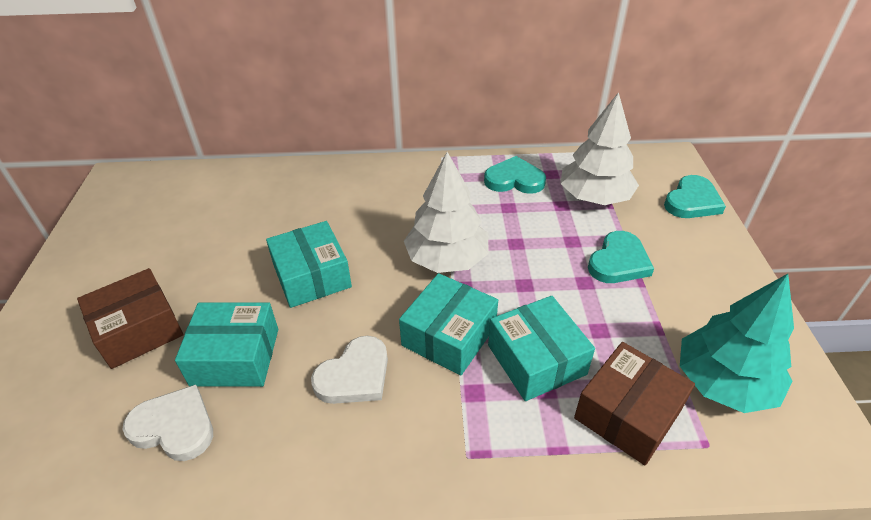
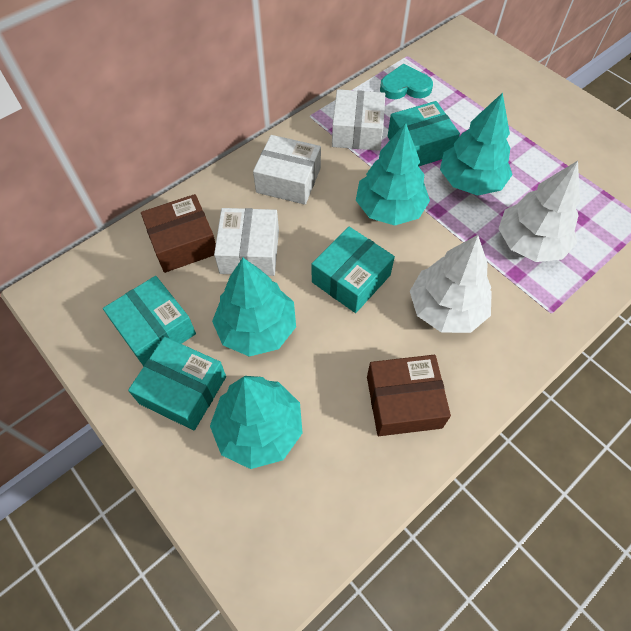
turquoise heart: [484,156,546,194] [588,231,654,283] [664,175,726,218] = 3 -> [380,64,433,99] = 1
turquoise tree: [680,274,794,413] = 1 -> [210,376,303,469] [212,258,296,357] [356,123,430,226] [440,93,513,196] = 4
white box: none = 0 -> [214,208,279,276] [253,135,321,205] [332,89,385,151] = 3
white heart: [122,385,213,461] [311,336,388,404] = 2 -> none = 0

